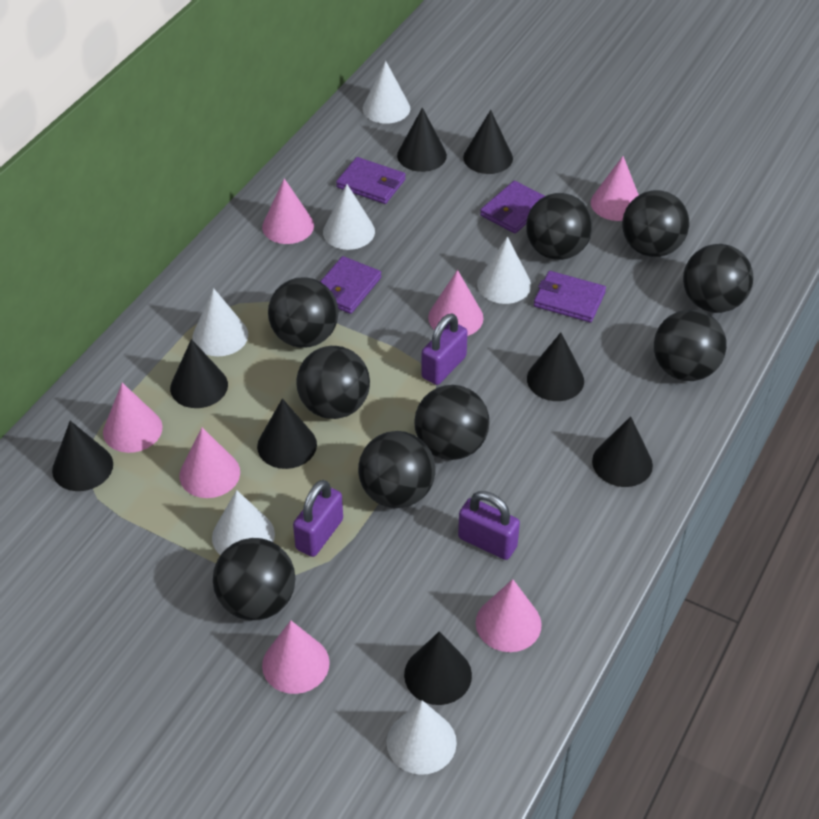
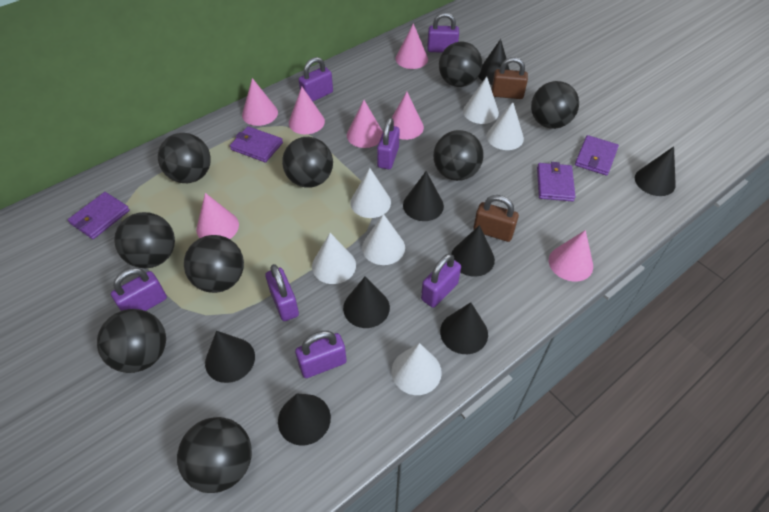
brown padlock: none = 0 -> [473,195,519,242] [492,57,528,99] = 2
purple padlock: [293,480,343,557] [421,314,468,385] [458,491,520,560] = 3 -> [111,268,167,311] [265,264,299,321] [295,331,347,378] [299,57,333,101] [377,118,400,169] [421,254,461,308] [427,12,459,53] = 7

